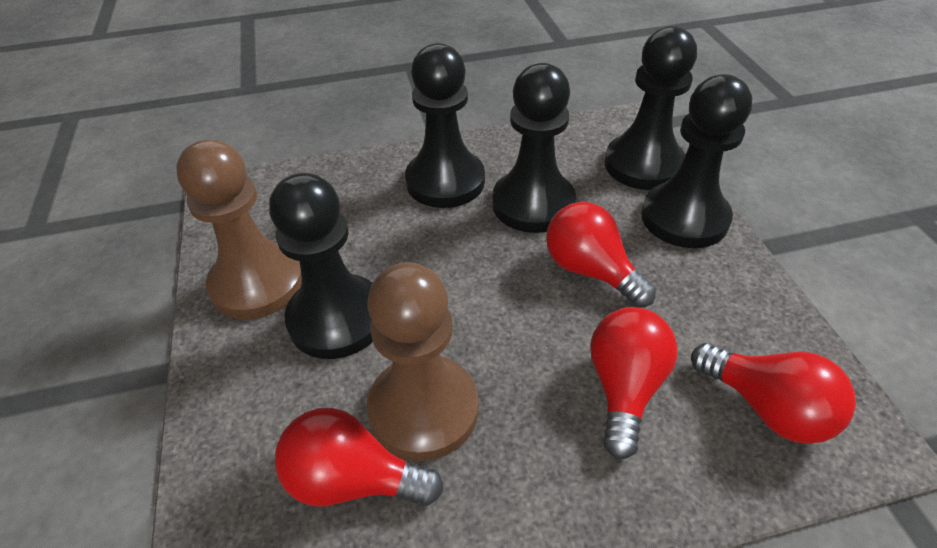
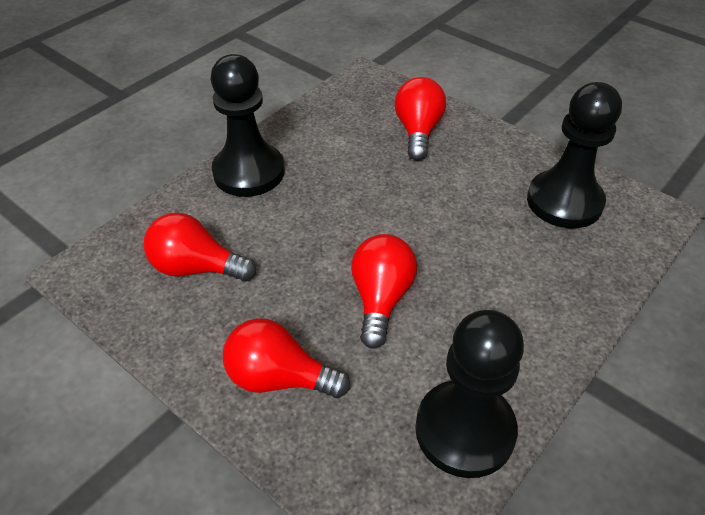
black pawn: [269,173,373,359] [405,43,485,208] [492,63,576,233] [605,26,697,190] [641,74,752,248] = 5 -> [210,54,285,197] [415,310,524,478] [527,82,622,228] = 3
brown pawn: [176,139,302,320] [367,262,479,461] = 2 -> none = 0

